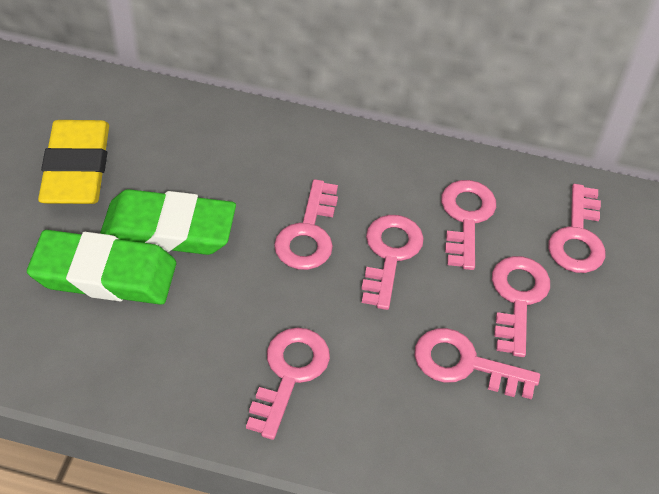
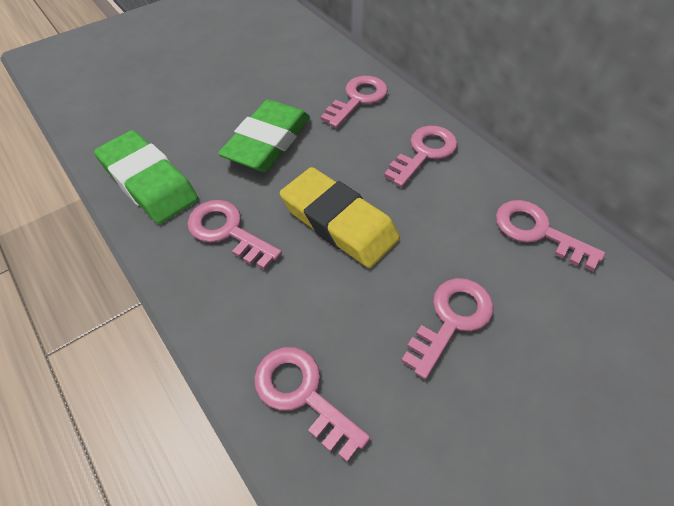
pink key: [246,328,330,440] [274,179,338,270] [361,215,424,310] [414,328,540,399] [441,180,496,270] [492,256,550,357] [548,184,605,273] = 7 -> [187,200,282,270] [254,347,370,462] [321,76,388,128] [384,126,458,187] [401,278,494,379] [496,200,605,271] = 6

